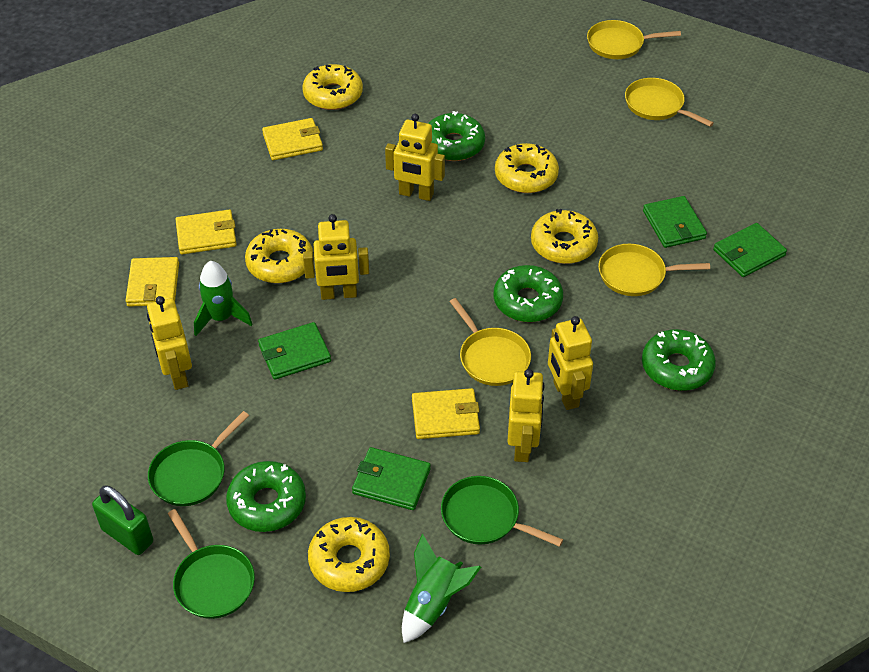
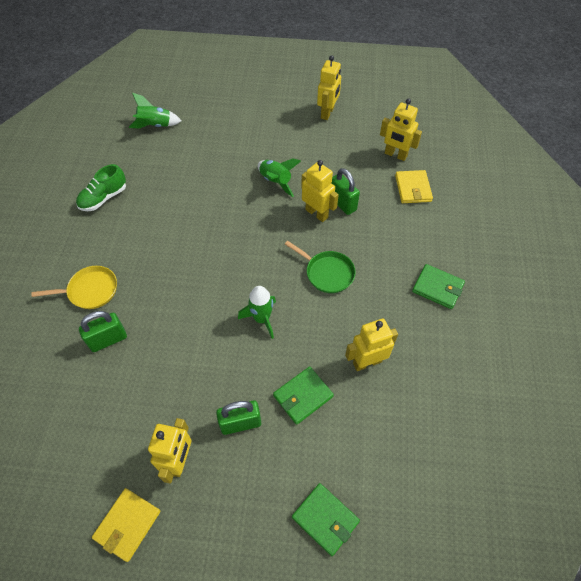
green donut: [226,461,306,532] [428,111,485,161] [493,265,563,322] [642,329,716,391] = 4 -> none = 0
green padlock: [92,485,153,555] = 1 -> [79,311,127,352] [216,400,261,435] [332,168,360,215] = 3
green pan: [148,411,249,506] [168,509,255,619] [441,476,563,547] = 3 -> [285,241,356,293] = 1
green rocket: [194,261,253,336] [402,534,481,643] = 2 -> [129,93,181,129] [238,286,276,339] [258,158,301,197] = 3
green shoe: none = 0 -> [76,164,126,211] = 1
green wallet: [258,322,331,380] [352,447,431,510] [643,196,707,248] [713,223,787,277] = 4 -> [273,366,334,425] [292,483,360,556] [412,264,465,309] = 3
yellow donut: [245,229,313,283] [302,64,363,110] [308,517,390,592] [495,143,559,193] [531,209,598,264] = 5 -> none = 0
yellow pan: [449,298,531,386] [587,20,681,59] [598,244,710,296] [625,78,714,127] = 4 -> [31,266,117,309] = 1
yellow wallet: [126,257,179,307] [175,210,237,254] [262,118,323,160] [412,388,480,439] = 4 -> [92,488,160,562] [395,170,433,203] = 2

